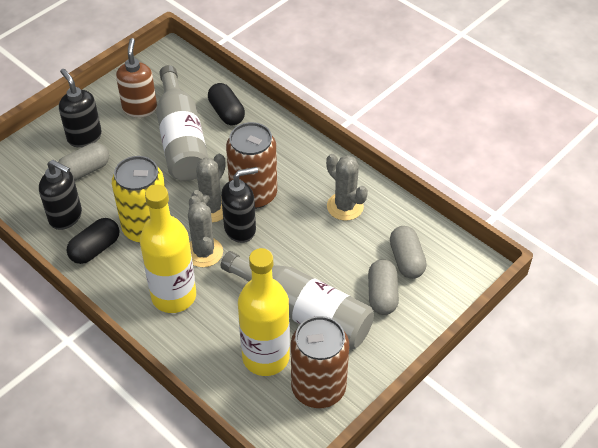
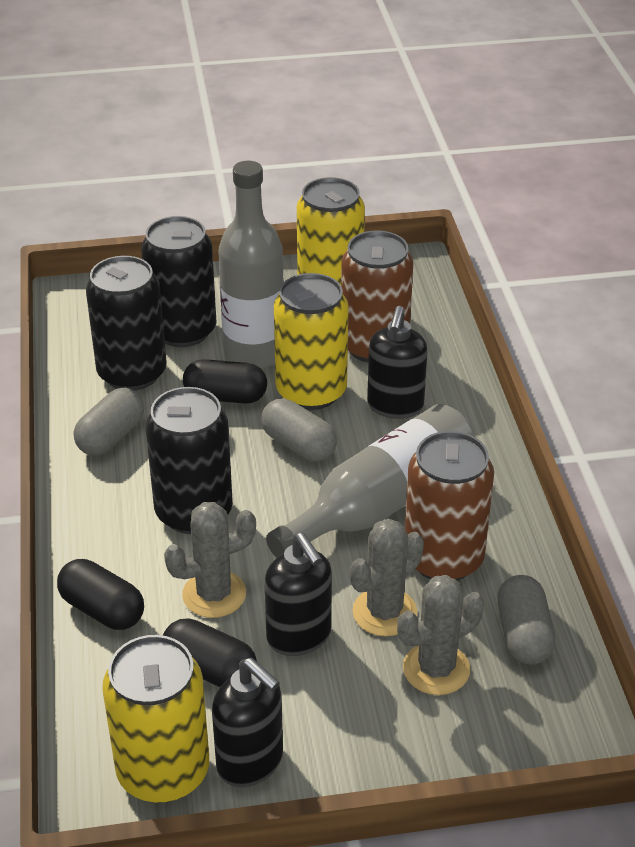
black can: none = 0 -> [86,256,167,391] [141,216,216,347] [146,387,233,534] = 3
black capsule: [66,218,119,264] [208,83,245,125] = 2 -> [57,559,144,630] [163,619,257,687] [183,359,267,404] = 3
brown soap dispenser: [116,38,157,117] = 1 -> none = 0
yellow bottle: [140,185,196,313] [238,248,290,376] = 2 -> none = 0
yellow can: [112,156,165,243] = 1 -> [102,635,209,803] [274,273,349,410] [297,177,365,285] = 3

